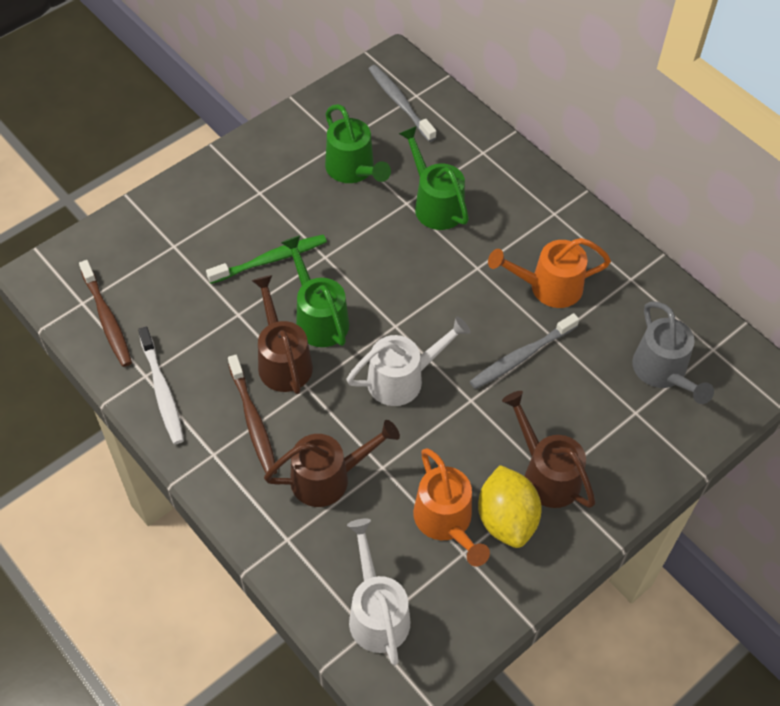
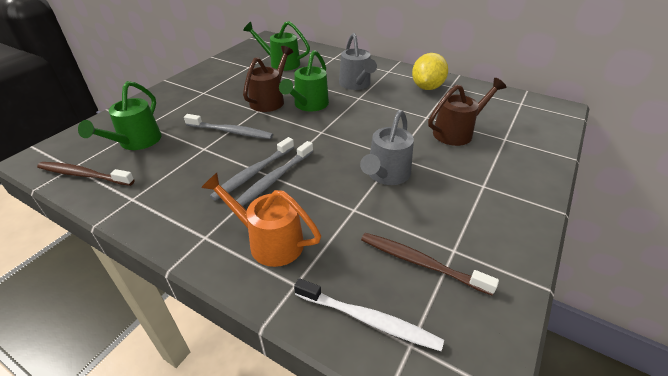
brown watering can: [252,275,313,394] [264,420,400,507] [502,391,595,508] = 3 -> [243,46,294,112] [428,78,506,146] = 2
green toothbrush: [206,235,327,284] = 1 -> none = 0
grey toothbrush: [369,65,436,142] [470,313,579,389] = 2 -> [184,114,273,139] [210,137,294,201] [236,141,313,206] = 3
grey watering can: [632,301,714,404] = 1 -> [339,33,377,90] [360,110,414,185] = 2
orange watering can: [413,448,490,566] [488,238,611,308] = 2 -> [201,173,321,267] = 1
white watering can: [346,316,471,406] [347,518,410,665] = 2 -> none = 0

